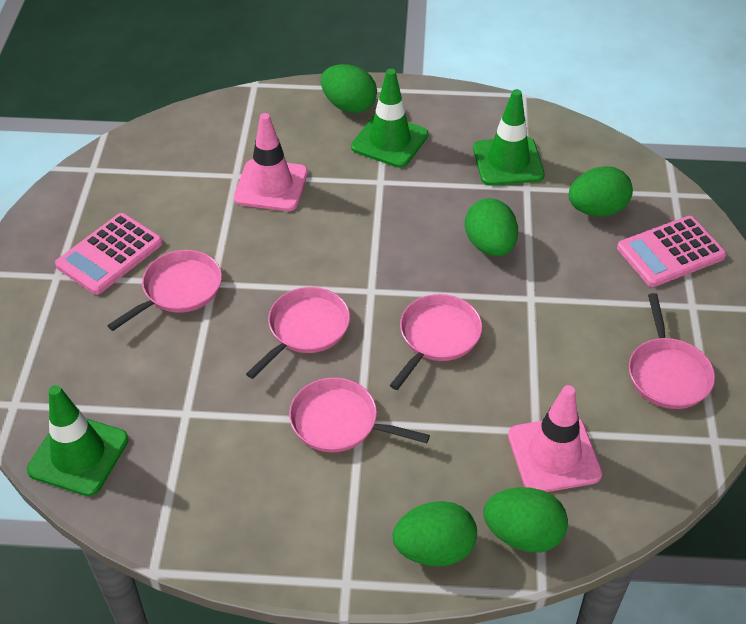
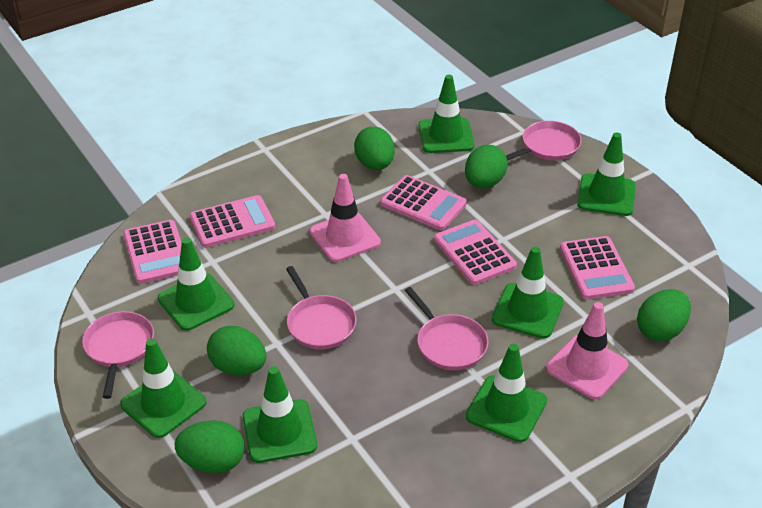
green traffic cone: [27,385,129,496] [351,69,428,168] [473,89,545,186] = 3 -> [120,338,206,438] [158,238,234,331] [243,366,317,463] [419,75,475,153] [466,344,547,442] [492,246,564,339] [577,132,636,216] = 7
pink calculator: [55,213,163,295] [617,216,727,287] = 2 -> [123,220,182,284] [190,195,275,248] [380,175,467,231] [434,220,517,285] [560,236,635,300] = 5
pink pan: [107,250,222,331] [246,287,350,379] [289,377,430,452] [390,294,482,390] [629,293,715,409] = 5 -> [82,311,154,399] [286,266,357,349] [404,287,489,370] [506,121,582,161] = 4

